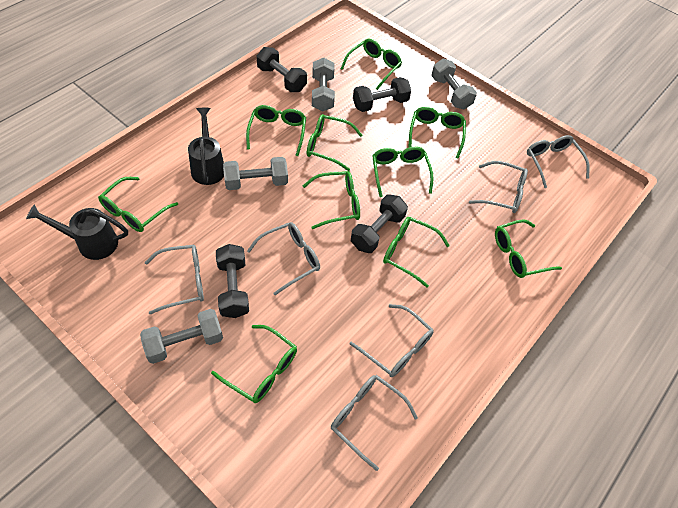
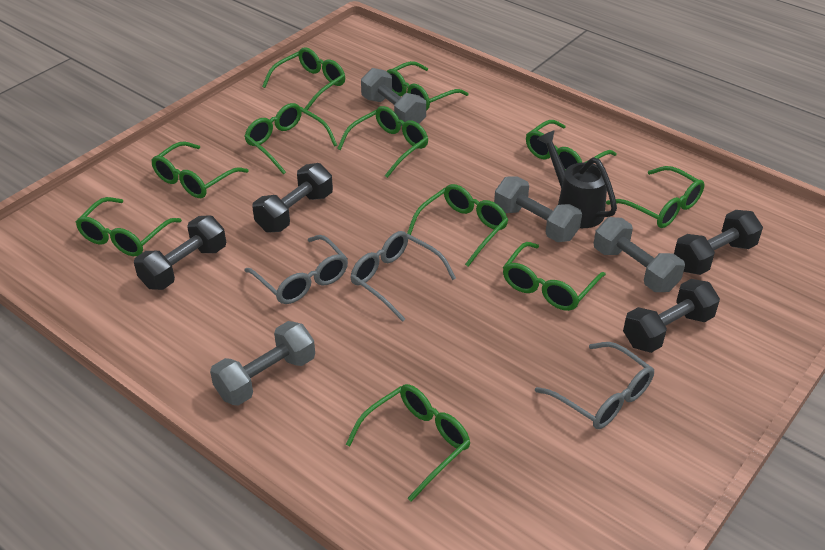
black watering can: [26,205,128,260] [188,108,224,185] = 2 -> [537,130,617,228] = 1
green glasses: [98,177,178,232] [211,325,297,403] [246,105,306,156] [303,171,360,229] [307,114,363,171] [341,39,402,90] [372,146,434,197] [383,217,450,288] [408,107,466,158] [495,219,562,278] = 10 -> [76,197,182,256] [151,141,249,198] [244,103,337,175] [262,47,345,110] [337,106,428,178] [346,384,470,502] [387,61,469,111] [407,184,508,267] [503,242,606,311] [526,120,617,171] [606,166,704,228] = 11
grey glasses: [145,245,204,314] [247,222,320,295] [331,375,418,471] [350,304,434,377] [469,161,528,213] [527,135,590,188] = 6 -> [244,235,348,304] [351,231,456,322] [535,342,654,429] = 3

